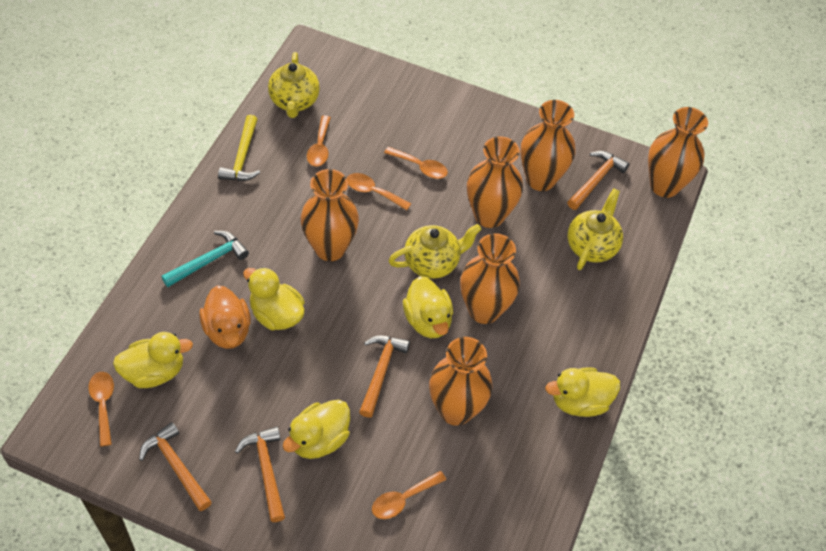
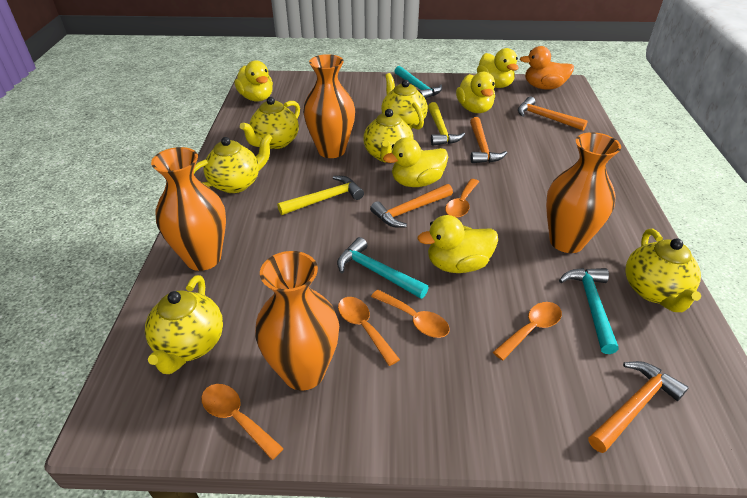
orange vase: [301,169,359,261] [429,337,493,426] [460,233,520,324] [467,136,523,228] [521,100,575,191] [648,107,708,198] = 6 -> [151,147,226,271] [255,251,339,391] [303,54,355,158] [546,132,621,253] = 4
turquoise hammer: [161,231,249,287] = 1 -> [337,237,429,299] [394,66,442,99] [559,268,619,354] = 3
yellow hammer: [218,115,260,181] = 1 -> [277,176,364,215] [428,102,465,146] = 2
yellow teapot: [268,52,320,118] [388,224,481,279] [567,188,623,270] = 3 -> [145,275,223,374] [194,133,273,193] [240,97,300,149] [363,109,414,163] [381,73,428,130] [626,229,701,312] = 6

